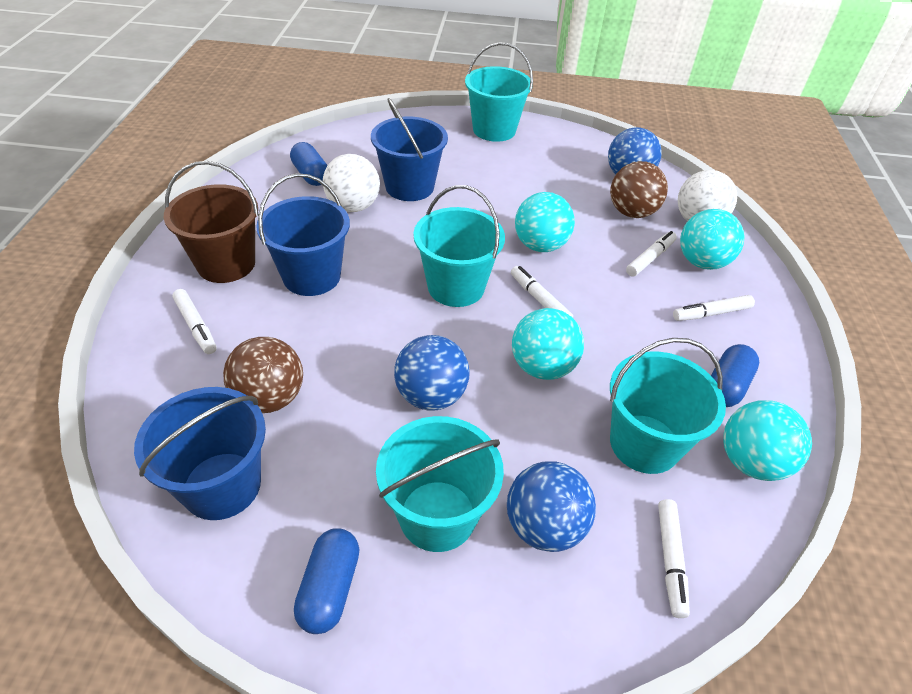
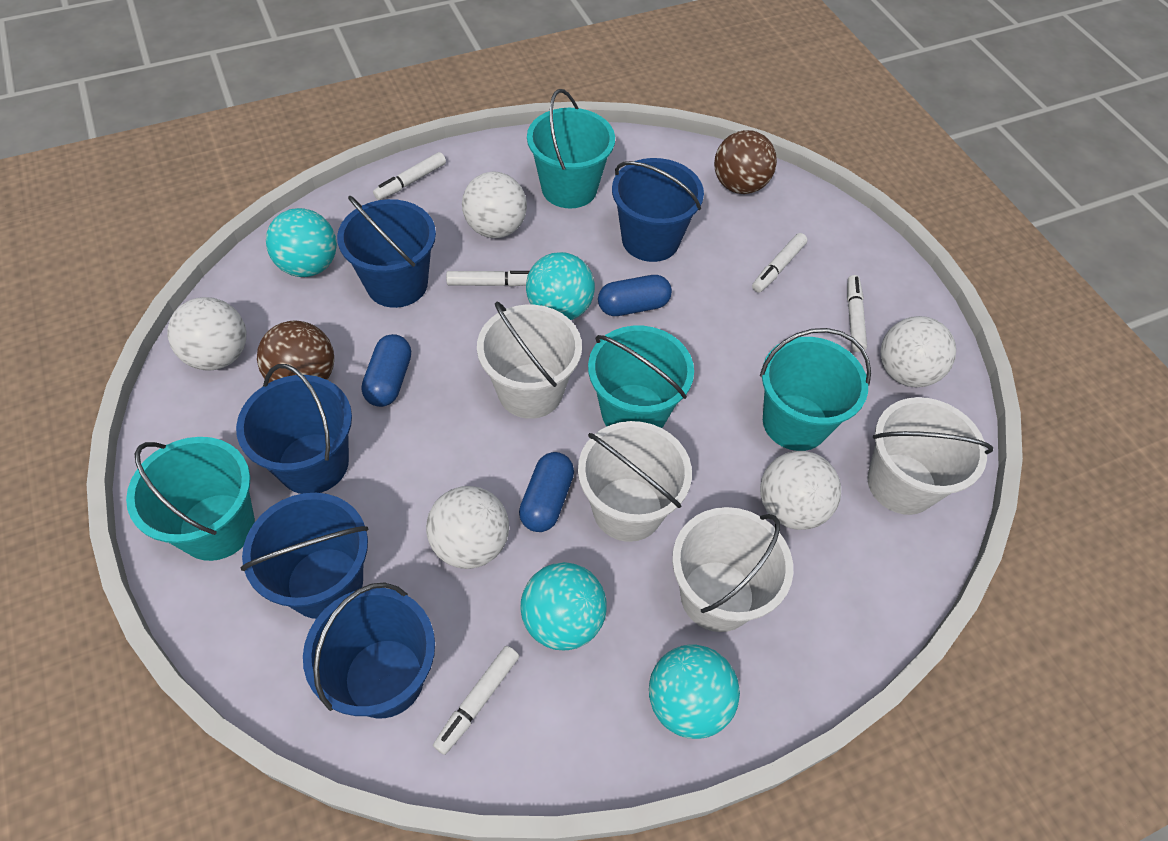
blue ball: [394,335,470,411] [507,461,596,552] [608,127,662,174] = 3 -> none = 0
blue bucket: [134,387,266,520] [256,173,350,296] [371,98,448,201] = 3 -> [236,364,352,494] [240,493,368,619] [303,583,435,718] [337,195,436,308] [612,158,704,262] = 5
brown bucket: [163,161,259,283] = 1 -> none = 0
white ball: [323,154,380,212] [678,170,737,221] = 2 -> [167,297,246,371] [426,486,509,569] [462,172,527,238] [760,451,841,530] [880,316,956,387] = 5
white bucket: none = 0 -> [477,301,582,419] [578,421,692,542] [672,507,793,632] [867,397,993,515] = 4

